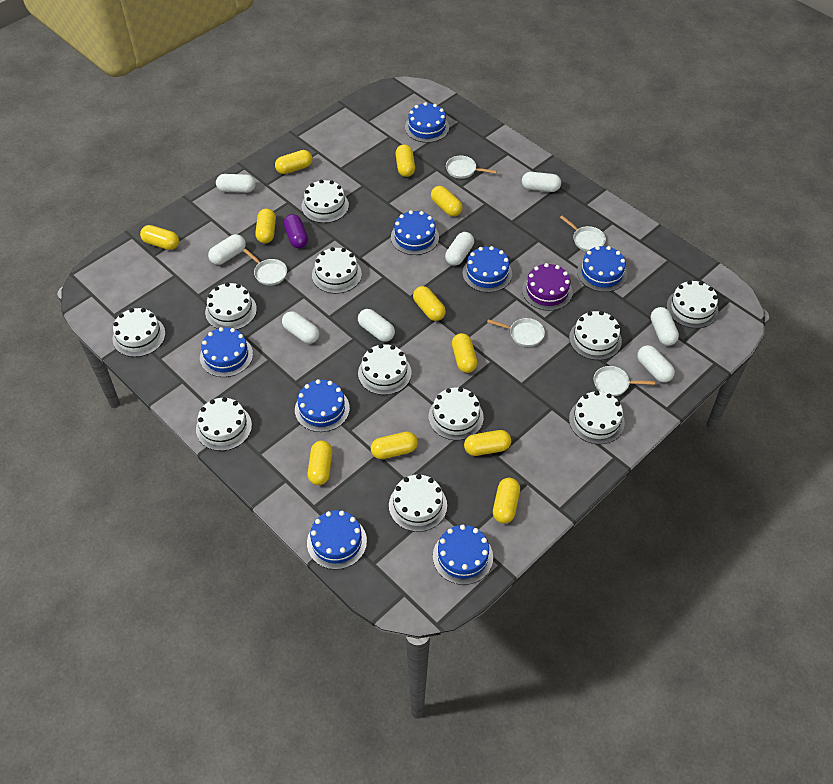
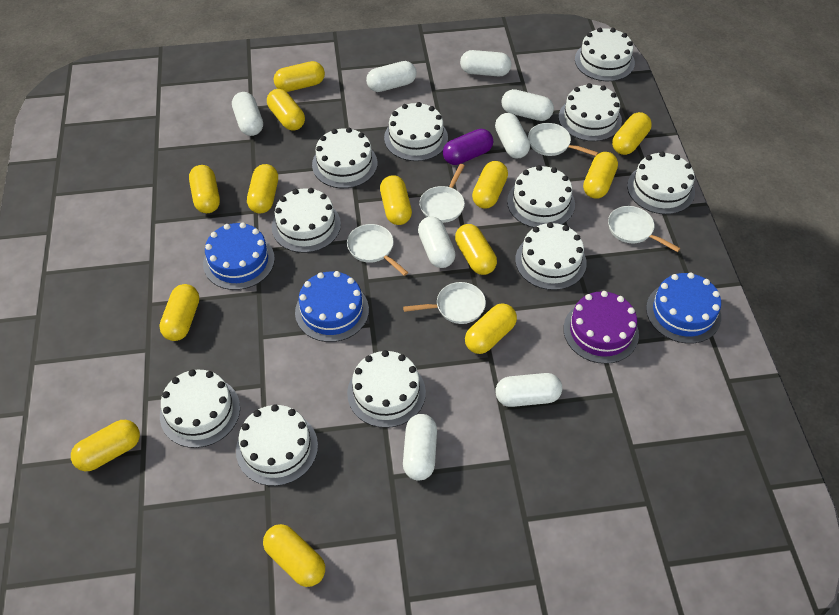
blue cake: [200,327,253,377] [295,379,350,432] [307,510,367,570] [391,210,439,255] [405,102,449,143] [433,525,493,585] [463,246,512,293] [577,246,627,292] = 8 -> [203,222,275,290] [295,271,369,342] [646,272,721,344] = 3
yellow capsule: [140,225,179,250] [255,209,276,243] [275,150,312,174] [308,441,333,485] [371,431,418,459] [396,144,415,177] [413,286,446,321] [431,186,463,217] [452,333,477,373] [464,430,511,456] [493,478,520,524] = 11 -> [71,420,140,471] [159,284,199,341] [189,165,220,213] [247,164,278,214] [263,524,325,587] [267,89,305,131] [274,61,325,92] [380,175,412,225] [455,224,497,275] [465,304,517,354] [472,161,508,208] [583,152,618,199] [612,112,652,155] = 13

